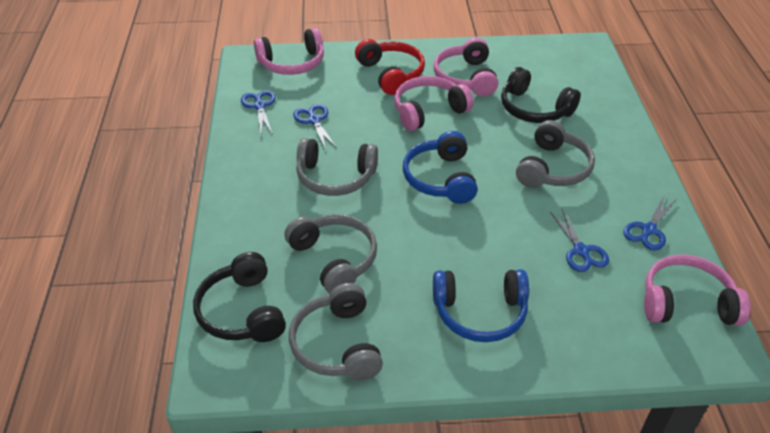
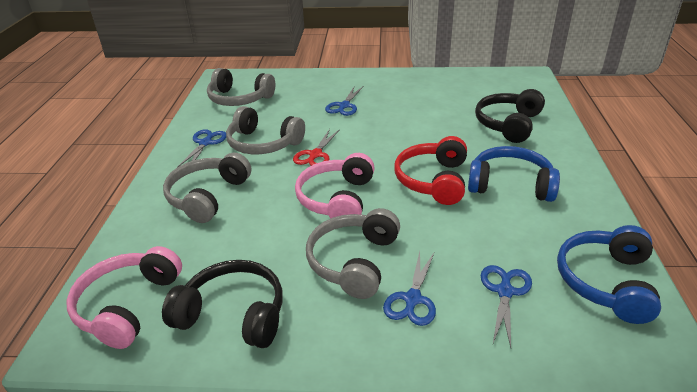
pink headphones: [254,28,324,75] [394,76,473,131] [434,38,498,97] [644,254,751,325] = 4 -> [67,246,182,349] [295,153,375,219] = 2
red scissors: none = 0 -> [293,129,340,166] = 1

